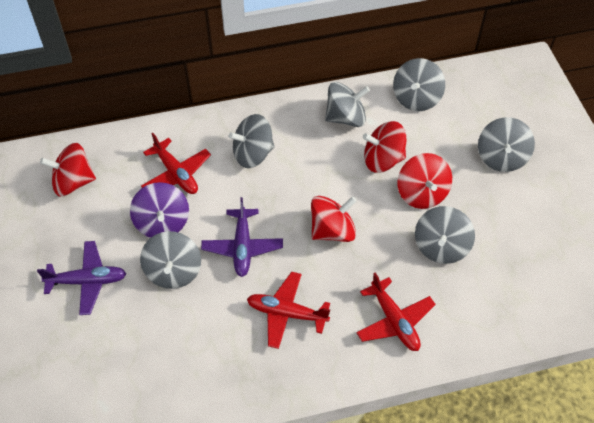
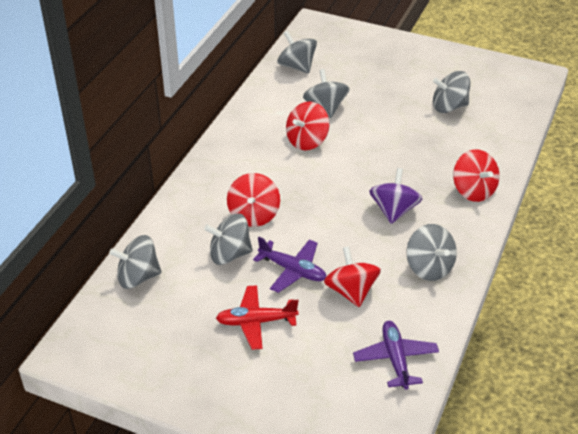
red plane: [141,133,211,194] [247,272,330,349] [356,273,436,351] = 3 -> [216,285,298,350] = 1

